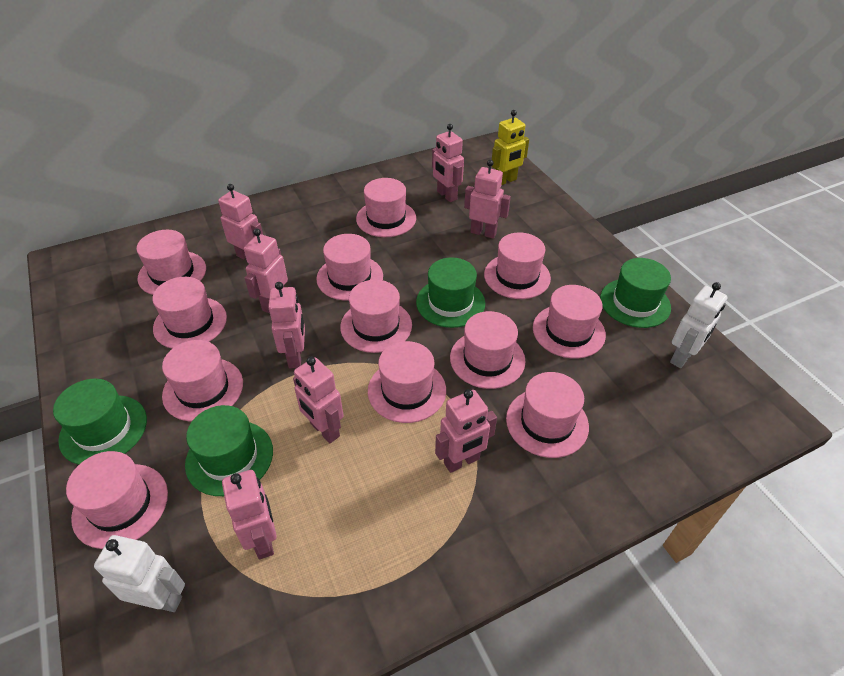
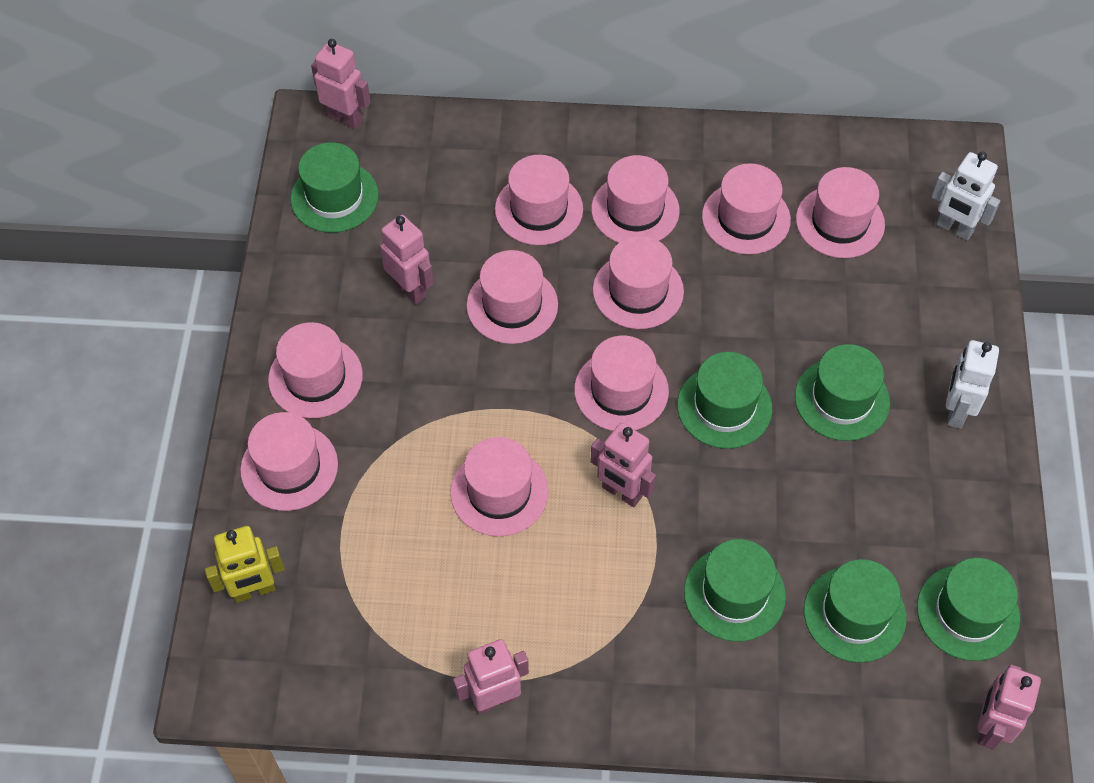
green hat: [53,379,147,465] [185,405,273,496] [416,257,485,328] [600,258,671,328] = 4 -> [290,142,379,233] [677,352,772,449] [684,539,786,642] [795,344,890,441] [804,559,907,663] [917,558,1020,661] = 6
pink hat: [66,451,168,549] [136,230,206,295] [153,277,227,349] [162,340,243,422] [316,234,383,301] [340,280,412,353] [356,178,416,237] [368,341,446,423] [450,311,526,389] [484,232,551,299] [506,372,589,458] [533,285,606,359] = 12 -> [240,412,338,511] [268,322,363,418] [450,437,548,536] [467,250,558,344] [495,155,583,245] [574,336,669,431] [591,155,680,243] [593,236,684,329] [702,163,791,255] [796,167,885,258] = 10
pink robot: [218,184,263,260] [222,470,277,560] [244,228,288,313] [268,282,305,368] [293,357,344,443] [432,124,464,202] [435,389,497,473] [464,160,511,239] = 8 -> [311,39,371,129] [380,215,434,304] [453,639,529,715] [590,423,656,507] [977,664,1041,750] = 5

